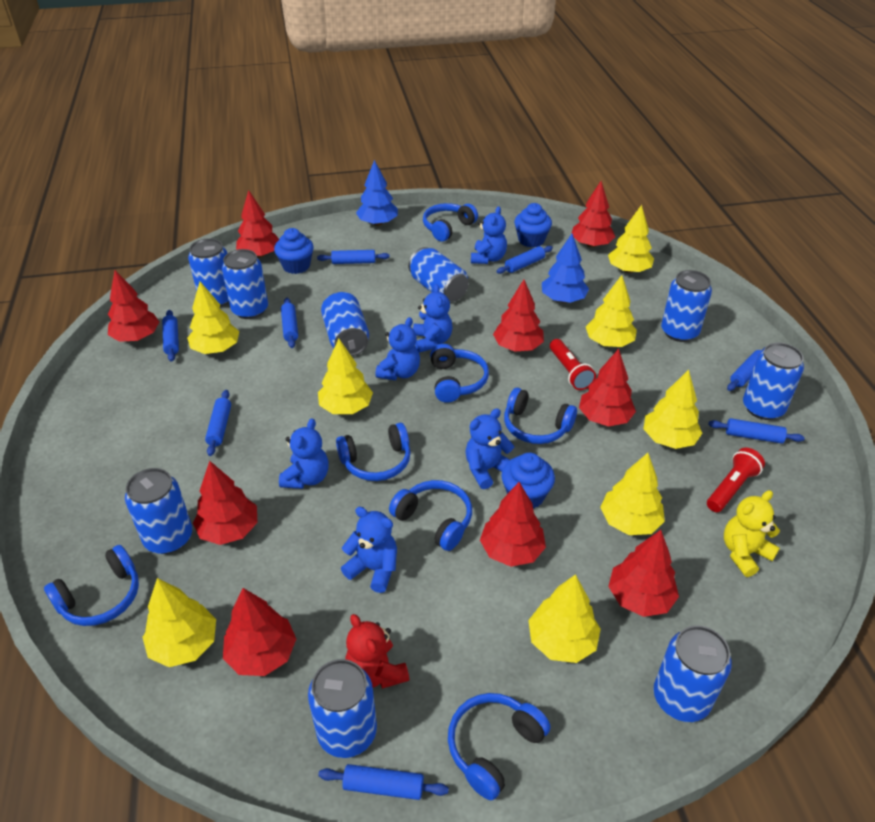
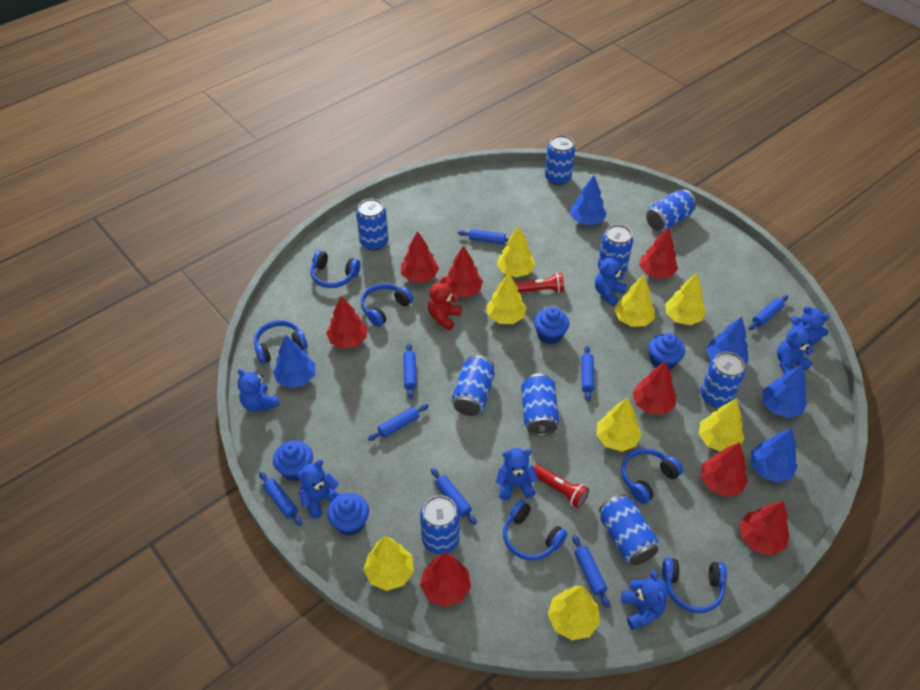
blue cupcake: [274,228,314,274] [501,453,555,509] [514,203,552,248] = 3 -> [273,440,313,481] [327,493,369,536] [534,307,569,344] [649,333,685,370] = 4
blue headphones: [44,545,139,626] [336,423,411,481] [389,480,472,551] [423,203,478,242] [430,344,489,403] [448,693,550,800] [504,388,577,444] = 7 -> [254,320,308,364] [310,250,360,288] [361,283,413,327] [503,500,567,561] [621,448,683,504] [662,558,727,613] = 6
blue teddy bear: [279,418,328,489] [341,507,397,593] [375,317,420,380] [413,284,452,353] [465,408,514,489] [471,206,507,264] = 6 -> [237,369,280,412] [297,460,340,519] [496,448,538,500] [595,252,627,306] [621,570,668,630] [777,324,814,374] [791,306,830,346] = 7
blue tree: [356,160,398,226] [542,234,589,303] = 2 -> [273,335,315,388] [570,175,607,225] [706,317,748,365] [751,428,798,483] [762,364,807,418] = 5
red tree: [108,270,159,342] [193,461,257,545] [223,588,296,676] [236,190,279,258] [480,482,546,567] [493,279,544,352] [571,181,615,248] [579,349,636,426] [608,530,679,617] = 9 -> [326,296,367,349] [401,231,439,283] [420,552,471,607] [445,245,483,297] [632,361,676,414] [639,228,678,279] [701,442,748,497] [739,501,789,556] = 8
yellow teddy bear: [724,490,780,577] = 1 -> none = 0

